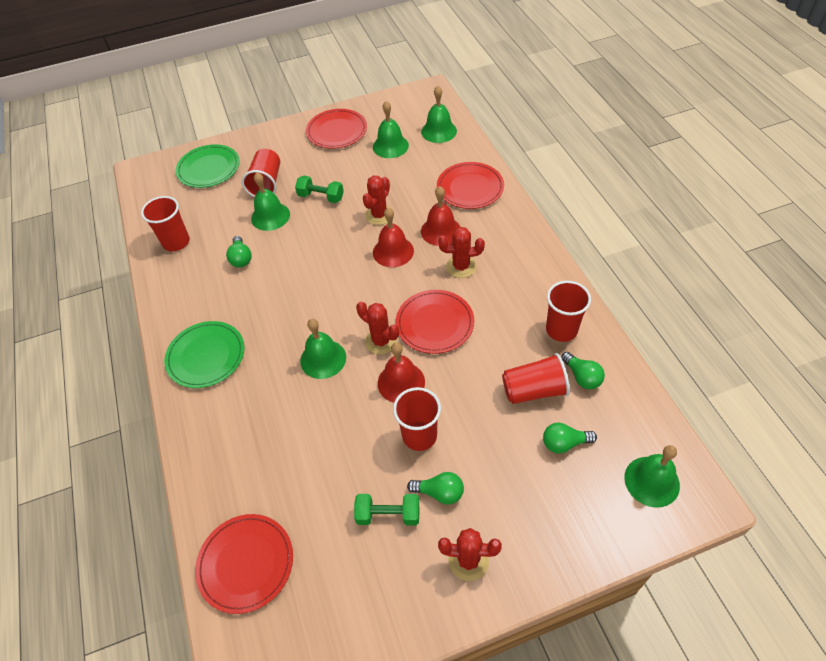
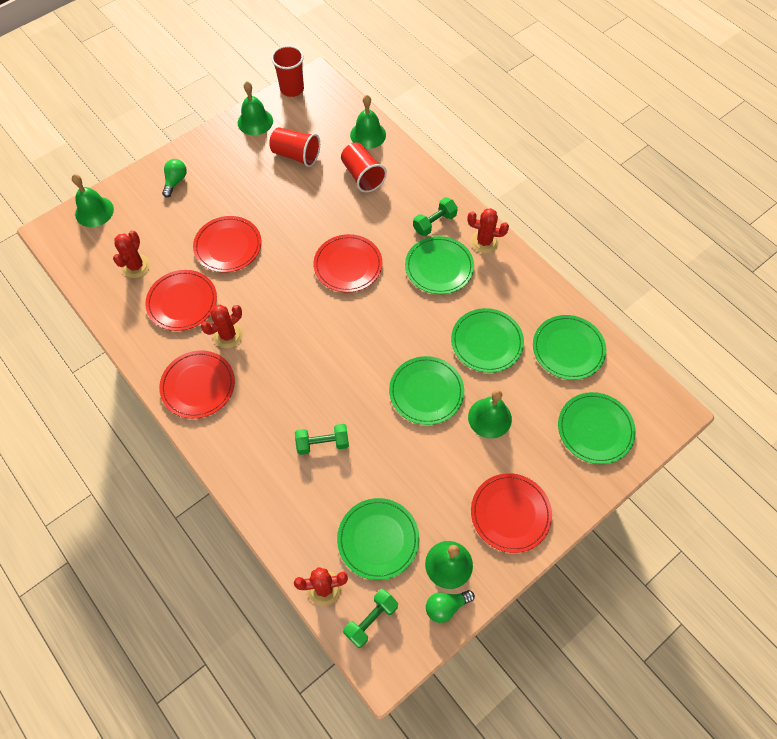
green dumbbell: [295,176,344,203] [354,494,419,525] = 2 -> [295,424,349,455] [343,589,398,648] [413,197,458,236] = 3
green light bulb: [226,236,251,267] [407,472,464,504] [543,423,597,454] [561,352,605,389] = 4 -> [162,159,187,197] [426,590,475,623] = 2
green plate: [164,321,245,388] [176,144,239,188] = 2 -> [337,498,419,580] [389,356,464,425] [405,236,474,294] [451,308,524,373] [533,315,606,380] [558,392,636,464] = 6
red bell: [373,208,414,267] [378,343,425,403] [421,186,460,246] = 3 -> none = 0
red cup: [141,196,190,251] [242,149,280,197] [393,387,441,451] [502,353,570,404] [546,281,591,342] = 5 -> [269,127,320,167] [271,45,304,97] [341,142,387,192] = 3
red plate: [195,514,293,614] [306,109,367,149] [396,290,474,354] [437,162,504,209] = 4 -> [145,270,217,331] [159,351,235,419] [193,216,262,273] [313,234,382,292] [471,473,552,553] = 5

